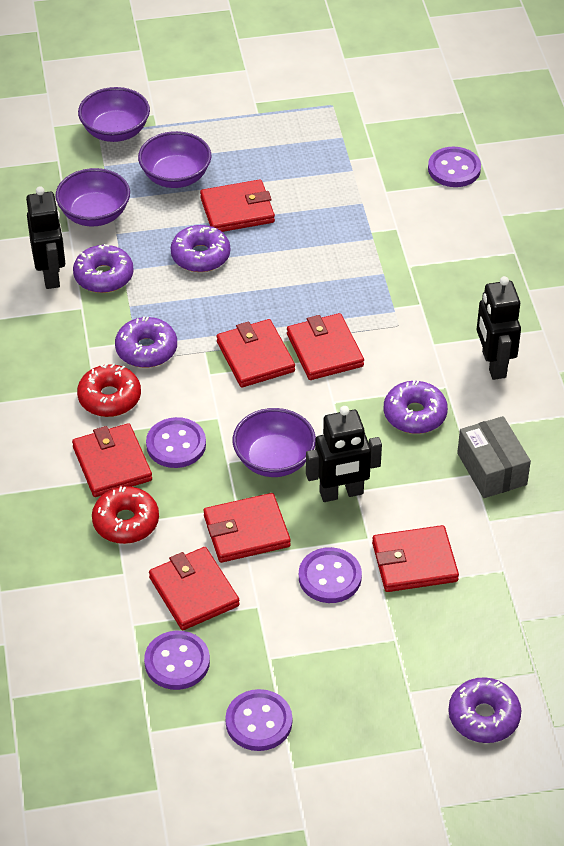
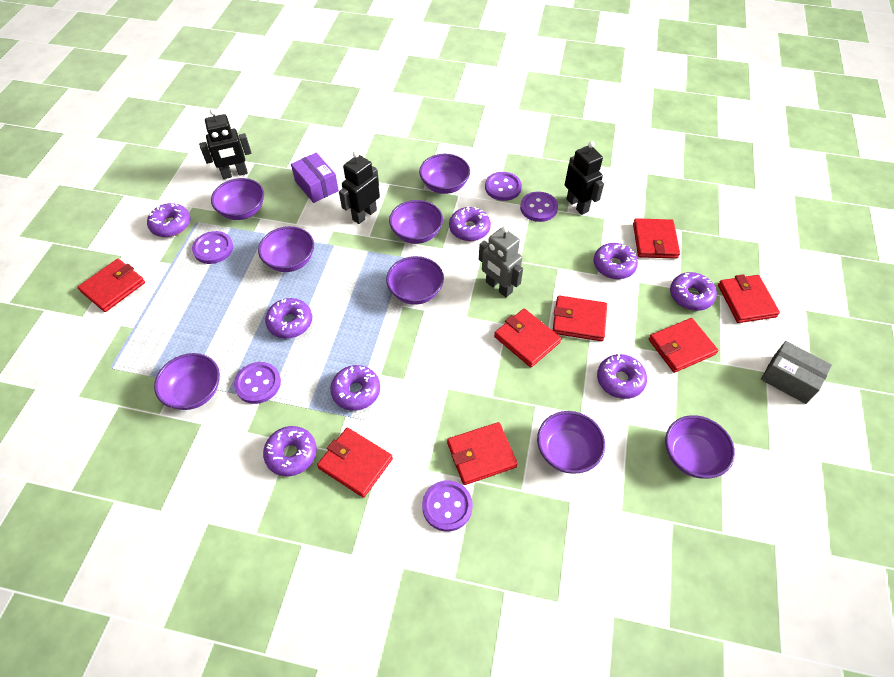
grey robot: none = 0 -> [479,226,523,297] = 1
purple bowl: [55,168,130,226] [78,87,150,142] [138,131,211,188] [233,408,316,477] = 4 -> [154,353,220,410] [211,178,264,220] [258,226,314,272] [386,256,444,305] [389,200,443,244] [419,154,470,194] [537,411,605,474] [665,415,735,478] = 8
purple box: none = 0 -> [291,153,339,203] = 1
purple donut: [73,244,134,293] [115,316,177,368] [171,225,230,272] [384,380,448,434] [448,677,521,743] = 5 -> [147,203,190,237] [263,426,317,476] [265,298,312,339] [330,365,380,411] [449,207,491,241] [593,243,638,279] [597,354,647,399] [670,272,717,311] = 8
red donut: [77,363,141,417] [92,486,159,544] = 2 -> none = 0
red wallet: [72,423,152,497] [149,547,240,630] [200,179,275,232] [204,493,291,563] [216,319,295,387] [287,313,364,380] [372,525,459,592] = 7 -> [78,259,145,312] [317,427,393,498] [447,422,518,485] [494,309,561,367] [553,295,607,341] [633,218,680,259] [649,318,718,373] [718,274,780,323] = 8

